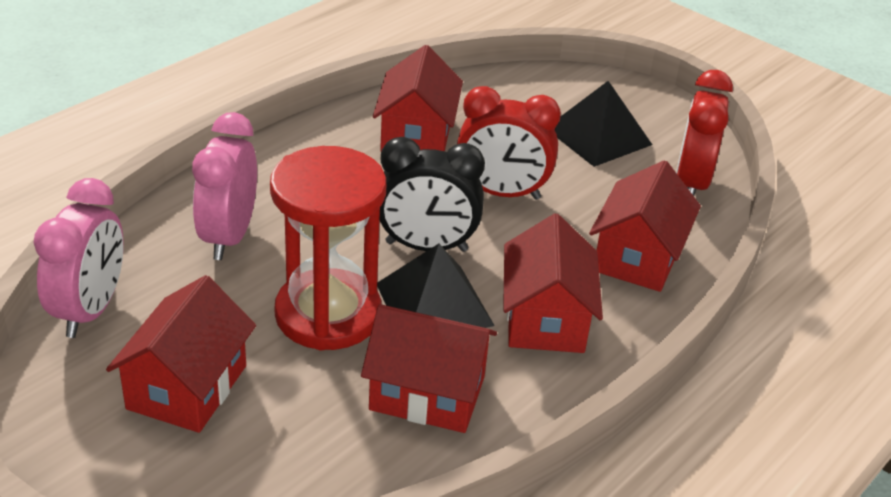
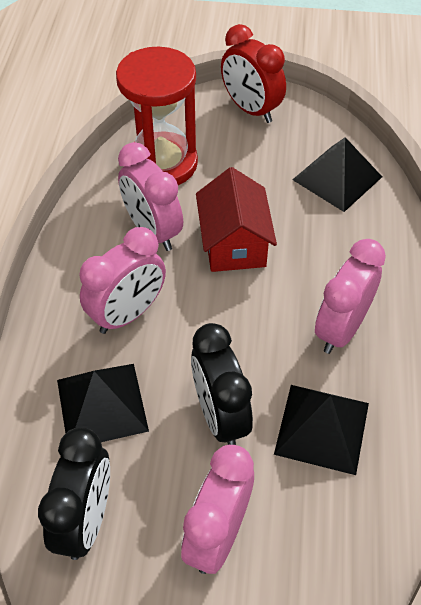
black clock: [379,137,485,252] = 1 -> [38,427,110,560] [191,323,253,445] = 2
black pyramid: [377,244,495,328] [554,81,652,167] = 2 -> [57,364,149,442] [274,385,369,475] [293,137,382,212] = 3
pink clock: [34,178,124,338] [192,112,257,260] = 2 -> [79,227,166,334] [118,142,183,251] [181,445,254,574] [315,239,386,354] = 4
red clock: [457,86,561,200] [676,70,733,196] = 2 -> [221,24,286,123] = 1
red house: [106,275,256,433] [361,304,497,433] [373,45,463,151] [503,213,603,353] [589,160,701,292] = 5 -> [196,167,277,272] = 1

